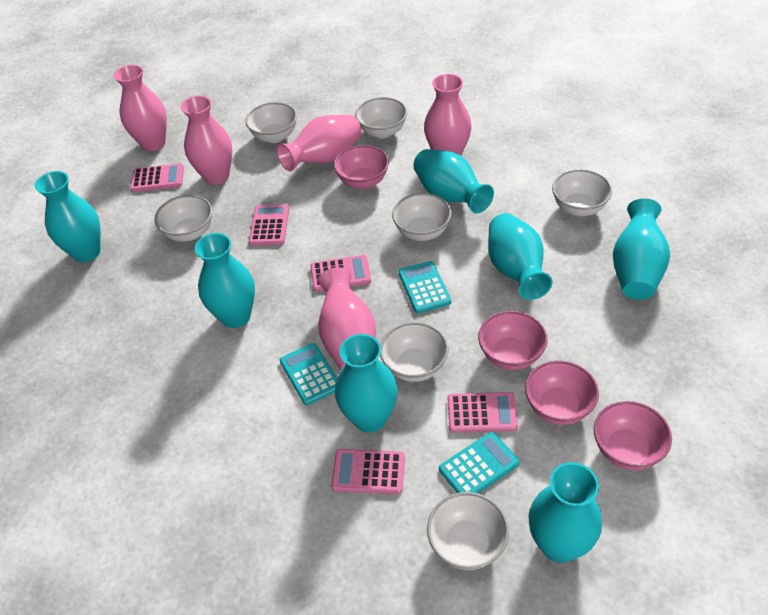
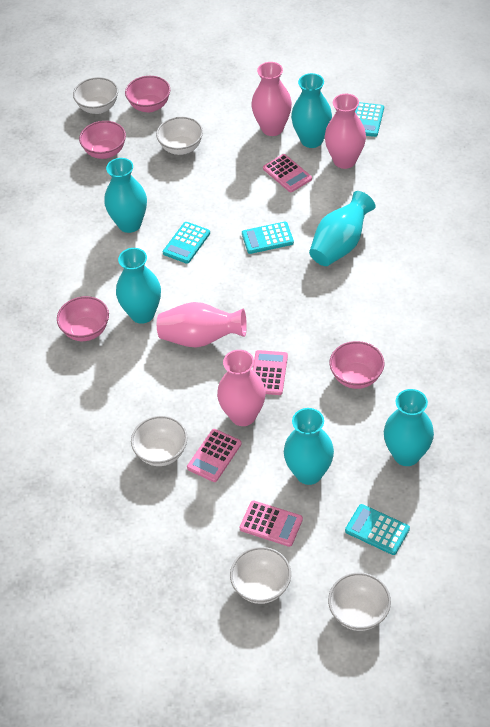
pink calculator: [130,163,184,192] [249,204,289,246] [310,255,371,292] [331,449,405,494] [448,392,518,433] = 5 -> [187,429,242,482] [240,500,303,547] [253,350,288,395] [263,154,312,192] = 4
pink vase: [114,65,167,151] [181,96,232,185] [277,115,362,172] [318,267,376,370] [424,74,472,155] = 5 -> [157,302,247,347] [217,350,266,426] [251,62,292,136] [325,94,366,169] = 4
turquoise calculator: [280,343,337,405] [398,261,451,313] [439,432,520,493] = 3 -> [163,222,210,264] [242,222,294,254] [345,504,410,555] [355,102,384,137] = 4
turquoise vase: [35,171,101,262] [195,233,255,328] [335,334,398,433] [413,149,494,214] [488,213,553,300] [529,462,602,563] [613,198,670,300] = 7 -> [104,158,147,233] [116,248,161,324] [284,408,334,485] [291,73,332,148] [309,191,375,266] [384,389,434,466] = 6
white bowl: [154,195,212,242] [245,102,297,143] [355,97,407,138] [380,322,448,382] [392,193,452,241] [427,492,509,570] [552,169,612,216] = 7 -> [73,77,118,114] [131,416,187,466] [156,117,203,155] [230,547,291,604] [328,573,391,631] = 5

